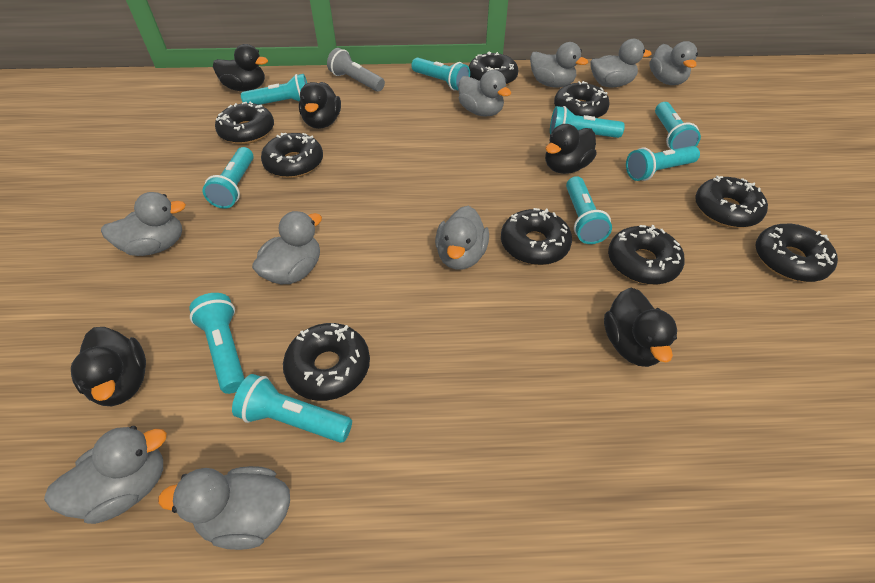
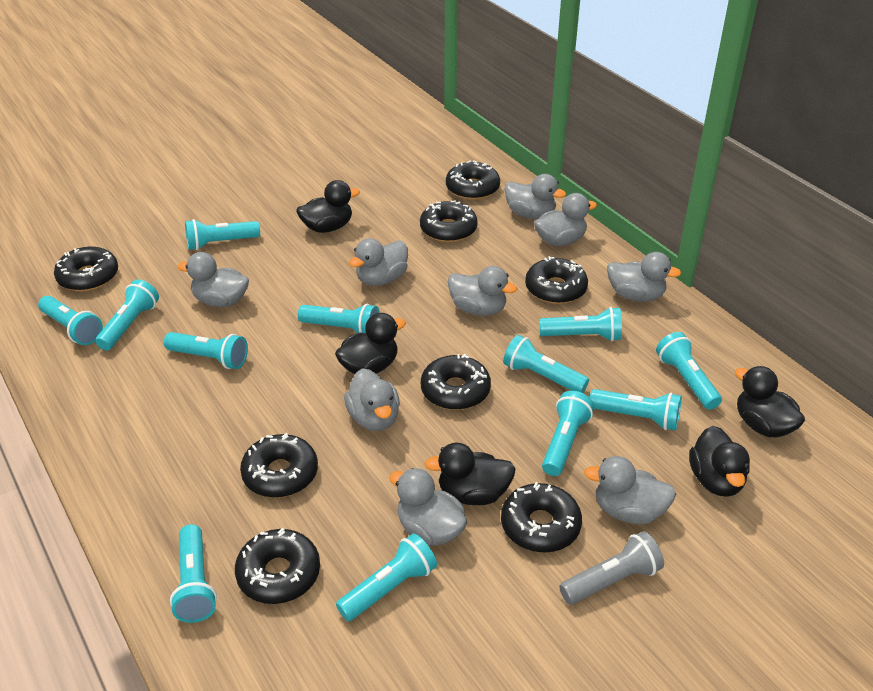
black donut: [215,101,274,144] [261,133,323,178] [283,323,370,401] [469,51,518,86] [501,208,572,265] [554,81,610,118] [608,225,685,285] [695,176,768,228] [755,224,838,282] = 9 -> [54,247,118,291] [235,528,320,604] [240,433,318,498] [420,200,478,242] [421,354,491,410] [446,160,500,200] [501,482,582,553] [525,256,588,304] = 8
turquoise flashlight: [189,293,245,394] [203,147,254,209] [232,374,352,443] [241,74,307,105] [411,58,470,91] [550,106,625,138] [566,176,612,244] [626,146,700,181] [655,102,701,149] = 9 -> [38,296,103,345] [95,279,159,350] [164,332,248,369] [170,524,217,623] [185,219,260,250] [298,304,380,333] [336,533,437,621] [503,335,589,393] [539,307,622,341] [542,391,594,476] [590,389,682,430] [656,332,722,410] = 12

